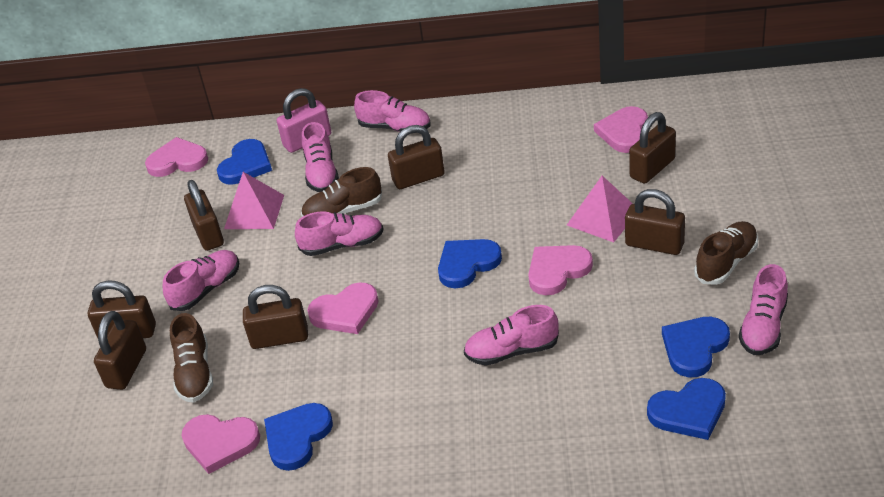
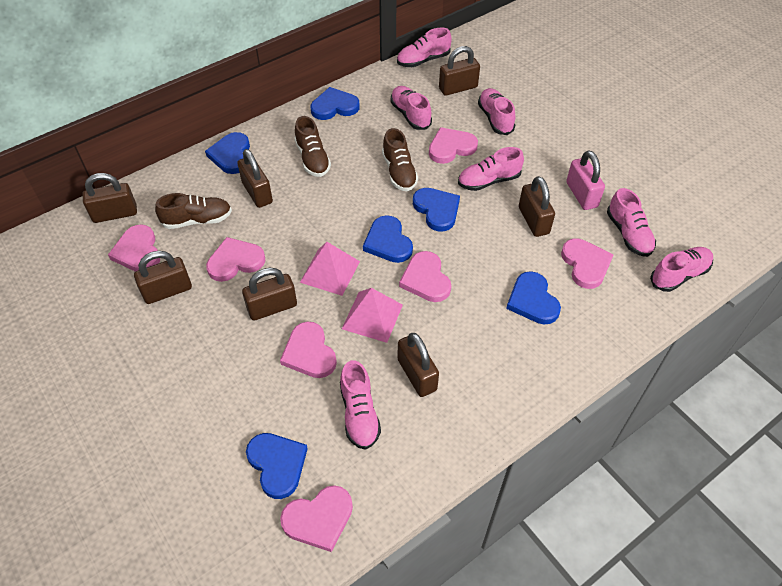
blue heart: [217,139,272,185] [264,403,333,471] [438,239,502,288] [647,378,726,440] [662,317,730,377] = 5 -> [205,132,250,174] [246,433,308,499] [311,87,360,120] [363,215,413,263] [413,188,460,232] [506,271,561,324] = 6
pink heart: [145,137,208,177] [181,414,260,474] [307,282,378,334] [528,245,593,295] [594,106,648,153] = 5 -> [108,224,160,272] [206,237,266,282] [280,321,337,378] [280,485,353,552] [399,251,451,302] [429,127,478,164] [561,238,614,289] = 7
pink shoe: [163,250,239,311] [295,211,384,256] [302,122,339,192] [354,90,431,133] [464,305,559,366] [739,264,788,355] = 6 -> [340,360,381,450] [390,86,432,130] [397,27,452,67] [458,147,524,191] [478,88,515,135] [607,188,656,257] [650,247,713,292] = 7

